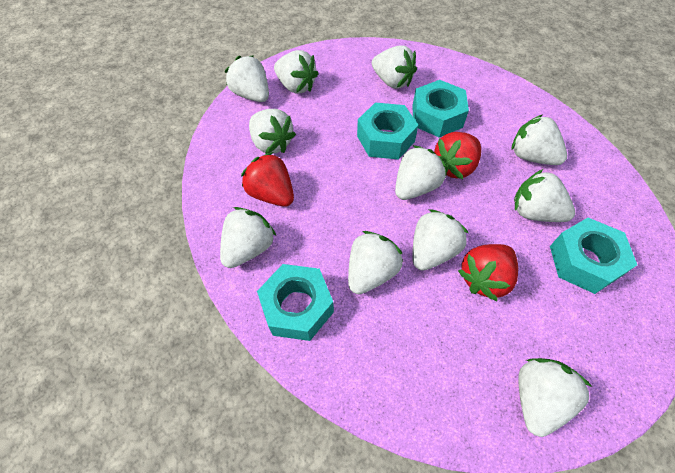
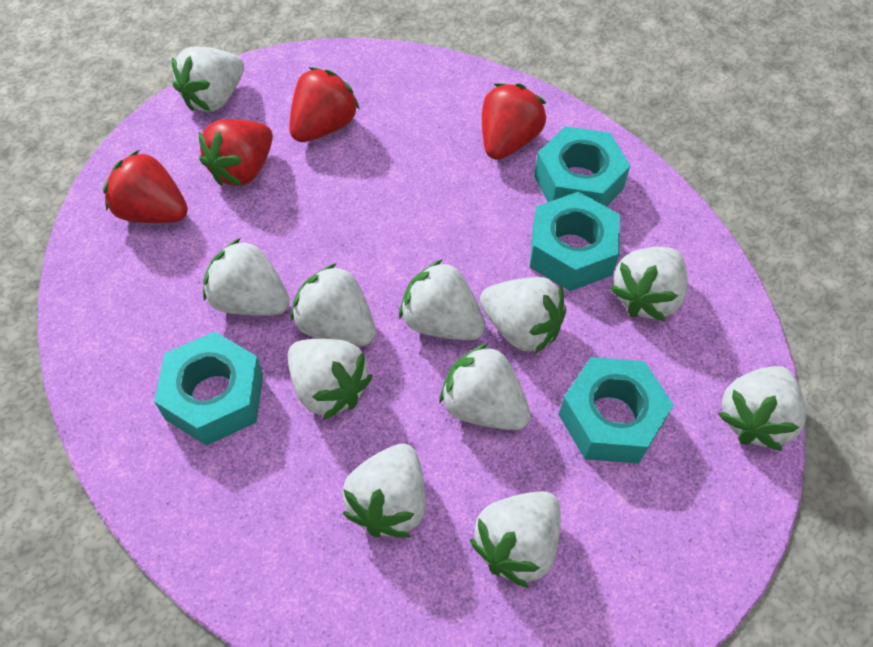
red strawberry: [241,152,294,207] [434,132,481,179] [458,244,518,301] = 3 -> [103,150,188,223] [199,119,273,186] [290,67,360,142] [482,83,546,160] = 4

